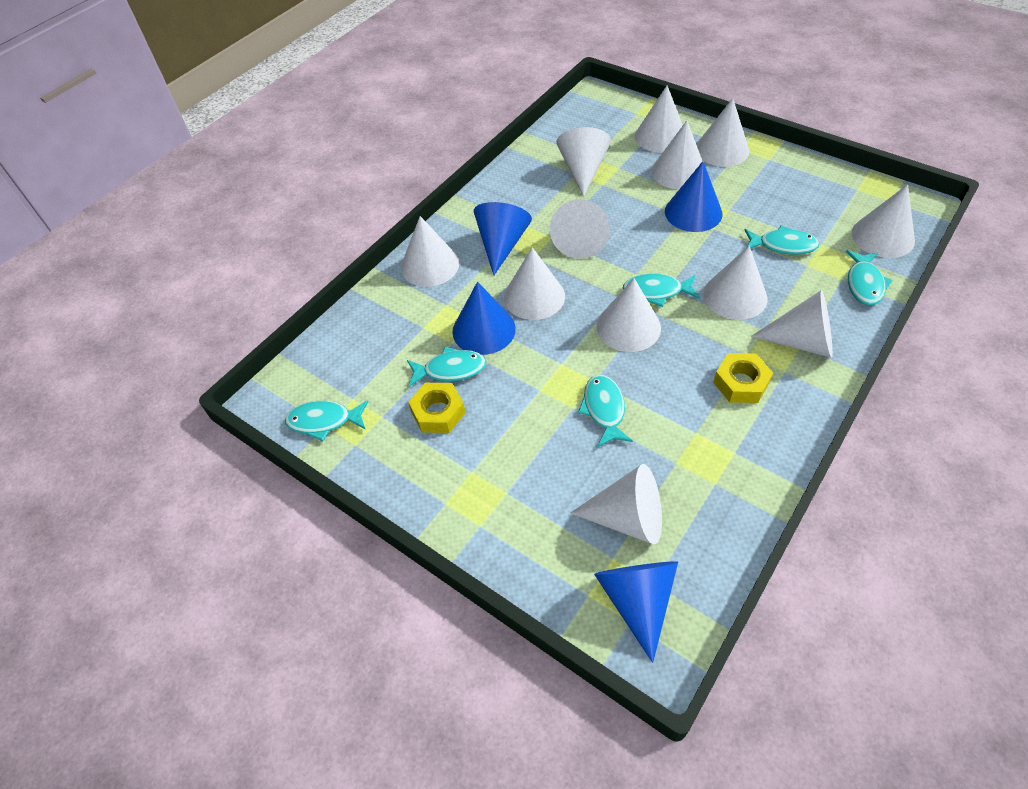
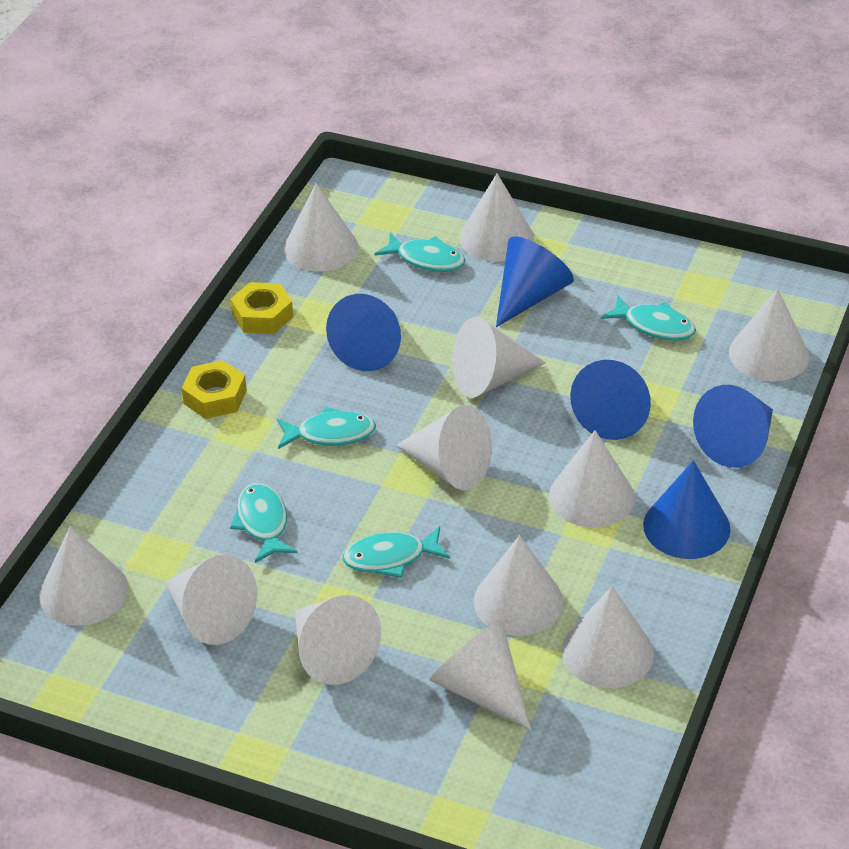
blue cone: [453,282,516,355] [474,202,532,275] [594,561,678,663] [665,161,722,232] = 4 -> [326,294,401,371] [496,236,574,327] [570,360,651,440] [643,460,731,559] [693,385,773,468] = 5
turquoise fish: [285,400,368,441] [407,347,486,387] [578,375,633,447] [623,274,700,307] [744,225,819,255] [846,250,892,305] = 6 -> [230,483,298,563] [277,407,376,449] [343,526,450,578] [374,232,465,272] [601,295,696,341] = 5

